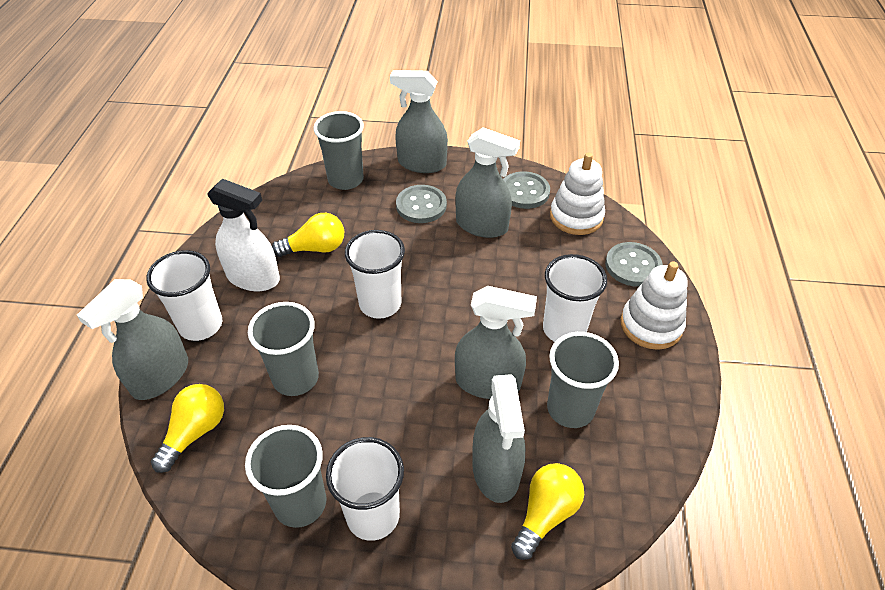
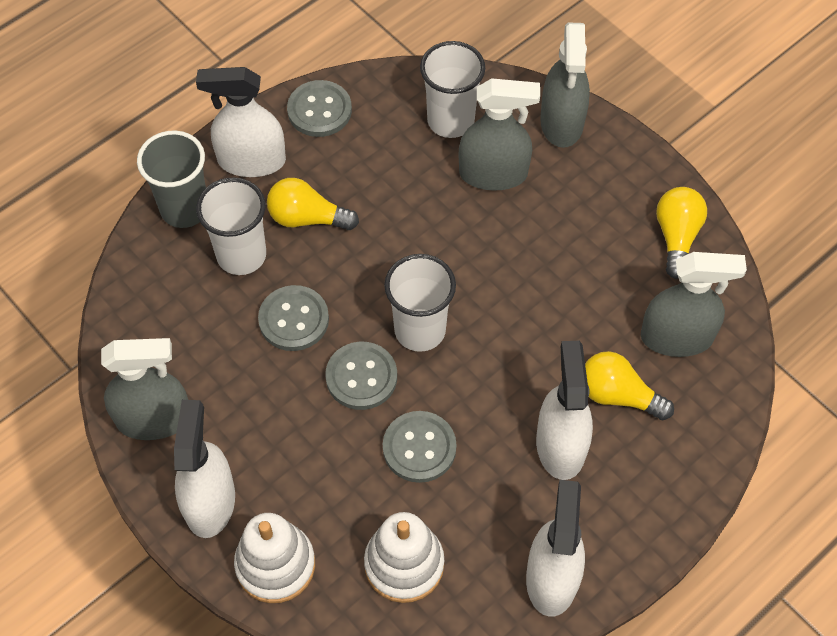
grey button: [396,185,447,223] [503,171,550,209] [605,242,663,287] = 3 -> [258,285,329,351] [287,80,352,137] [325,342,397,410] [383,411,457,483] = 4
grey cup: [245,425,326,528] [248,302,319,396] [313,111,364,190] [547,332,619,428] = 4 -> [137,130,206,228] = 1
grey spray bottle: [77,279,188,400] [390,70,448,173] [455,127,520,238] [455,286,537,399] [472,374,525,503] = 5 -> [101,338,188,440] [459,78,540,191] [540,23,590,148] [641,252,747,357] = 4
white cup: [146,250,222,341] [326,437,404,541] [345,230,405,319] [543,254,607,342] = 4 -> [196,177,266,275] [384,254,456,352] [420,41,485,138] = 3
white spray bottle: [207,179,280,291] = 1 -> [174,400,235,538] [196,67,286,177] [526,480,585,617] [536,341,593,480] = 4

